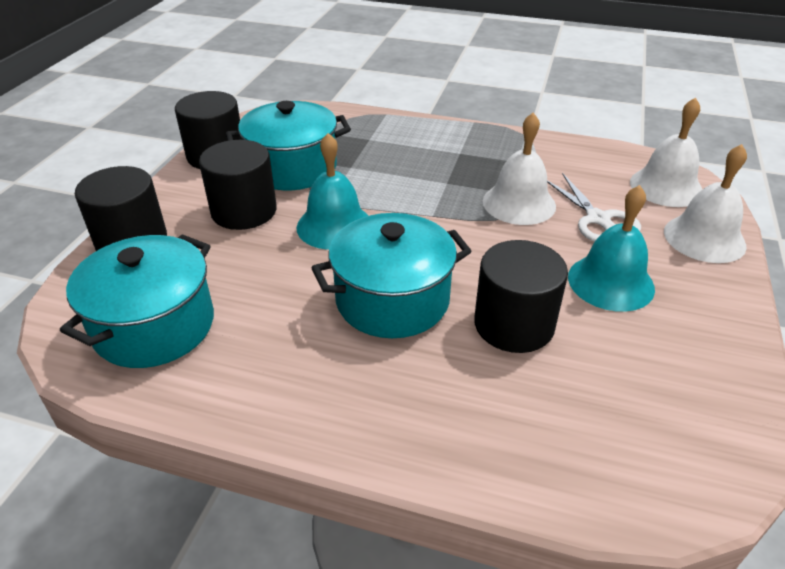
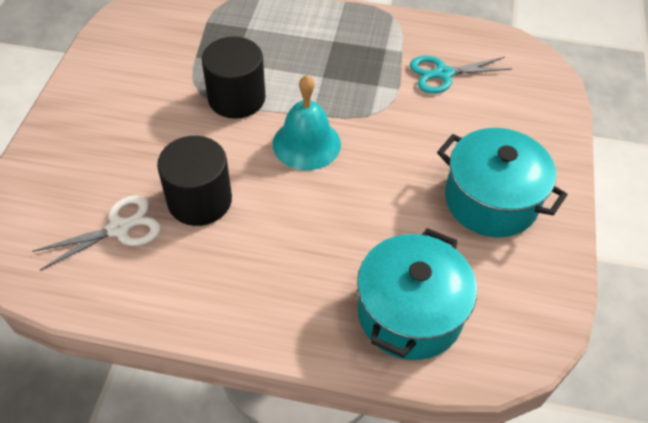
black cylinder: [75,166,167,251] [175,91,243,169] [199,140,277,230] [474,240,568,353] = 4 -> [157,136,232,226] [202,37,266,119] = 2
turquoise bell: [296,133,369,250] [568,185,655,312] = 2 -> [273,75,341,170] = 1
turquoise pot: [60,234,214,368] [226,101,351,190] [311,213,472,338] = 3 -> [357,228,477,360] [437,128,567,237] = 2
turquoise scissors: none = 0 -> [410,56,512,94] = 1
white bell: [483,113,556,225] [630,97,703,207] [664,144,747,263] = 3 -> none = 0

